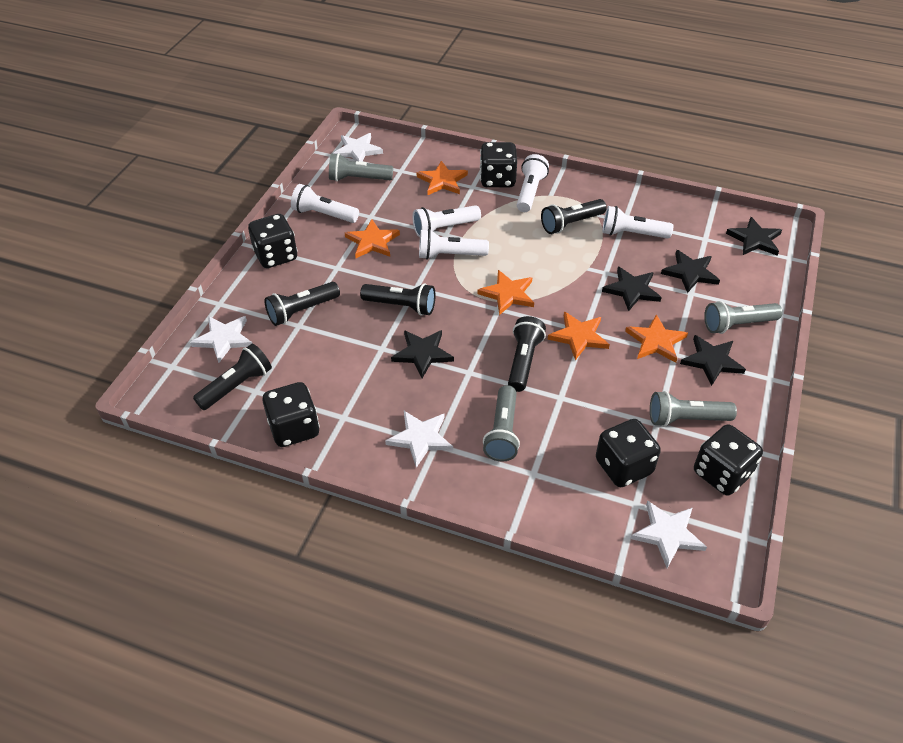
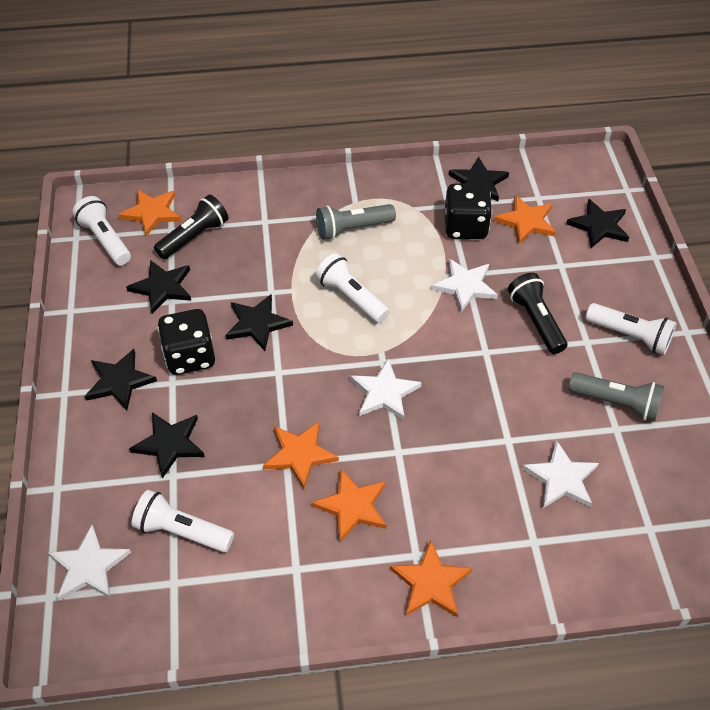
black dice: [248,214,297,268] [262,382,320,447] [480,142,517,188] [596,419,661,487] [694,424,763,496] = 5 -> [158,309,215,375] [445,183,492,239] = 2
black flashlight: [193,344,272,410] [264,282,340,326] [360,283,436,316] [508,316,546,392] [541,199,607,234] = 5 -> [154,195,228,259] [508,273,567,354] = 2
black star: [391,330,454,378] [602,267,662,311] [661,250,720,293] [680,335,746,386] [726,217,782,256] = 5 -> [84,349,157,411] [126,260,191,314] [129,412,205,479] [225,294,293,351] [448,157,509,201] [566,199,629,248] = 6
grey flashlight: [329,153,393,182] [483,385,520,461] [650,391,737,427] [704,301,782,334] = 4 -> [316,204,396,240] [569,372,664,421] = 2
white flashlight: [291,184,359,223] [413,205,481,237] [419,229,489,260] [517,154,549,212] [602,206,673,239] = 5 -> [72,196,131,265] [132,490,234,552] [315,253,390,323] [586,303,677,355] = 4

